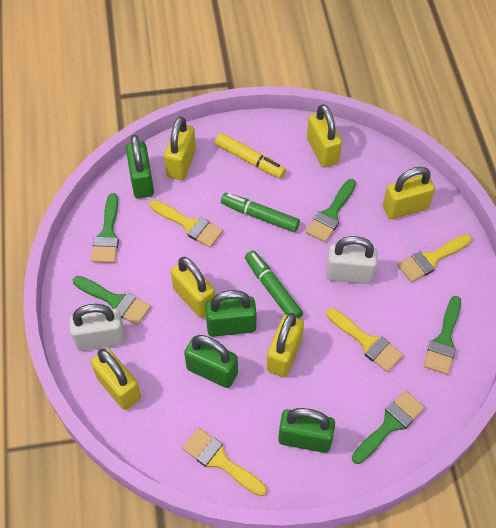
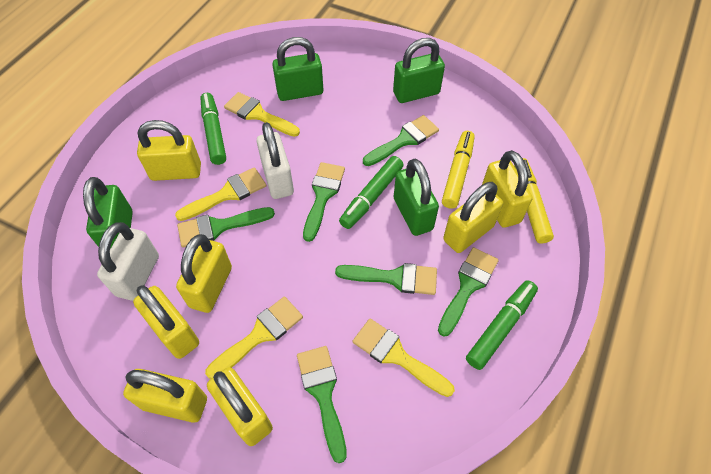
green brush: [73,276,151,325] [91,193,119,263] [306,179,356,242] [352,390,425,464] [424,296,461,375] = 5 -> [177,207,275,247] [297,346,347,463] [303,162,345,242] [335,263,437,295] [363,115,439,166] [438,247,499,337] = 6
green marker: [221,193,300,232] [245,251,303,319] = 2 -> [200,93,226,165] [339,156,403,229] [466,280,538,370] = 3
yellow marker: [215,133,286,178] = 1 -> [442,131,475,209] [514,158,554,243] = 2
yellow padlock: [91,349,141,410] [164,117,196,180] [171,257,215,318] [267,313,304,377] [307,104,342,167] [383,167,435,219] = 6 -> [123,369,207,423] [133,285,199,359] [137,120,201,181] [176,234,232,313] [207,367,273,446] [443,182,503,253] [482,150,533,228] = 7

